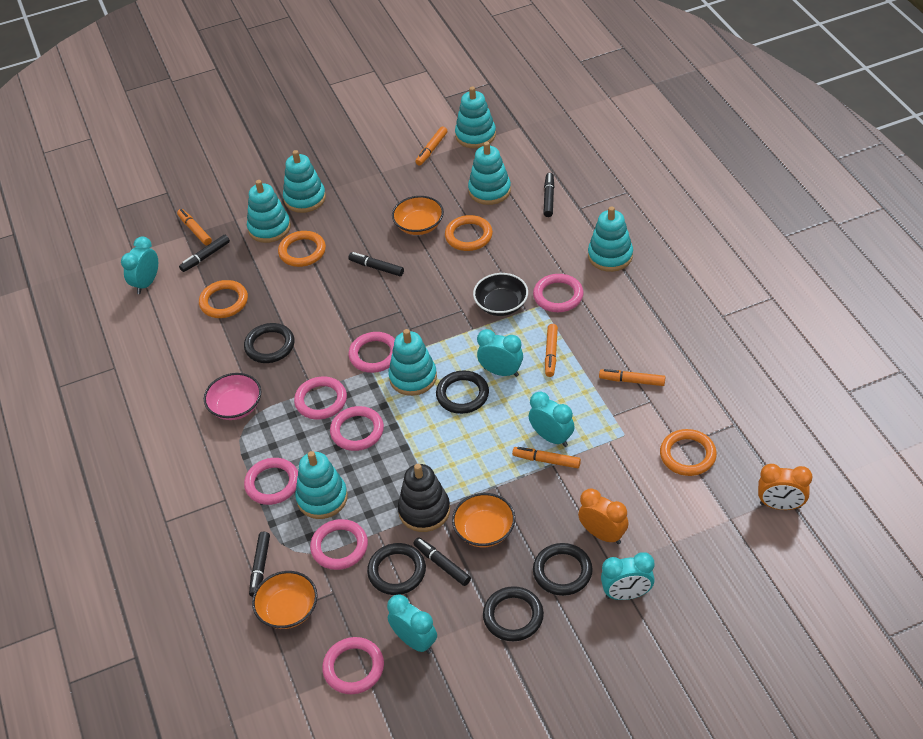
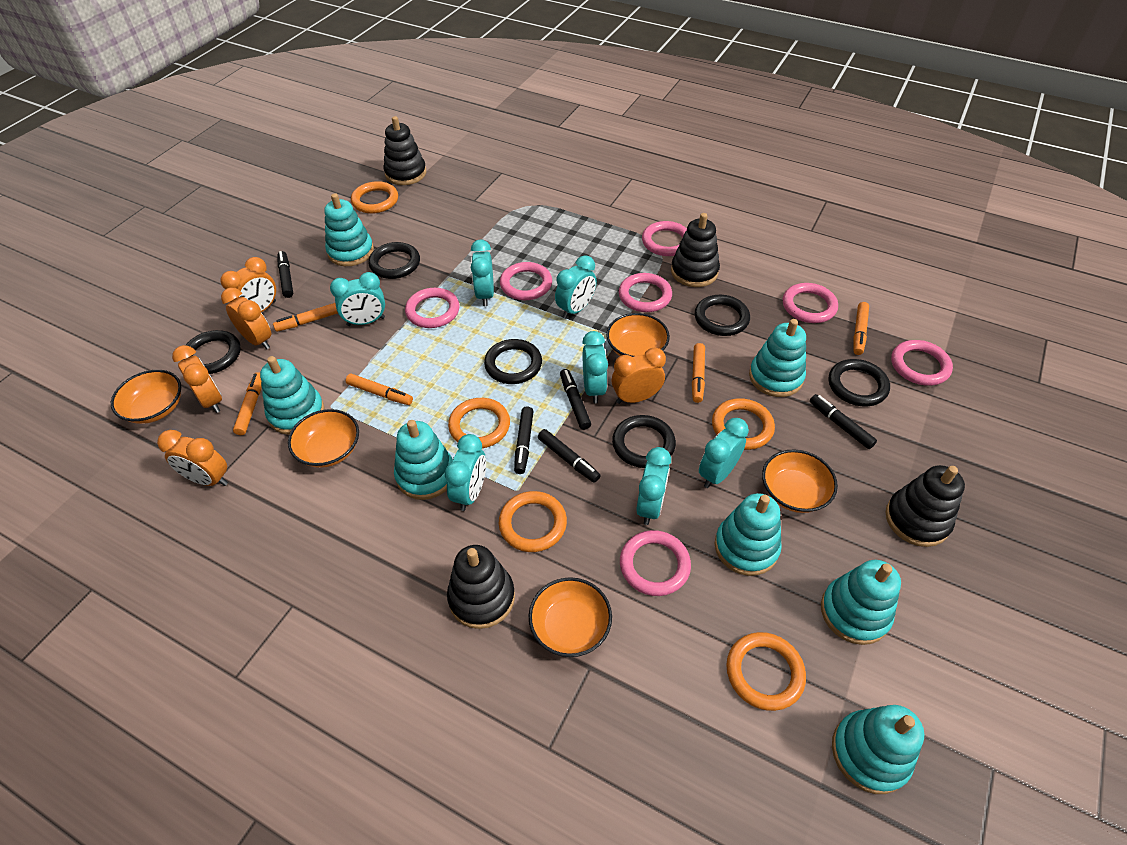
black bowl: [473,273,528,316] = 1 -> none = 0
black ring: [244,323,295,363] [367,543,426,595] [436,370,489,414] [483,586,544,641] [533,543,593,596] = 5 -> [181,330,241,374] [369,242,420,279] [484,339,542,384] [612,415,676,468] [695,295,750,336] [829,359,890,407] = 6
black stacking toy: [398,464,450,532] = 1 -> [383,116,426,185] [447,545,515,629] [671,213,720,287] [886,465,965,547] = 4
orange bowl: [252,571,318,629] [392,196,444,235] [452,493,515,547] = 3 -> [111,370,181,424] [288,409,359,468] [529,577,612,657] [606,313,670,357] [762,449,838,513] = 5
orange clock: [578,488,629,544] [758,464,813,510] = 2 -> [157,430,228,486] [172,345,222,413] [220,257,276,312] [221,288,271,349] [612,348,666,404] = 5
orange ring: [199,280,248,318] [278,231,326,267] [445,215,493,251] [660,429,717,476] = 4 -> [351,181,398,214] [448,398,510,448] [499,491,567,552] [712,398,775,450] [726,632,806,711] = 5
pink bowl: [204,373,261,420] = 1 -> none = 0
turquoise clock: [121,236,158,294] [387,594,437,654] [477,329,523,377] [529,392,575,447] [601,552,655,600] = 5 -> [330,272,385,326] [445,434,486,511] [471,239,494,306] [555,255,597,319] [582,331,608,403] [636,447,671,525] [699,418,749,488] = 7

